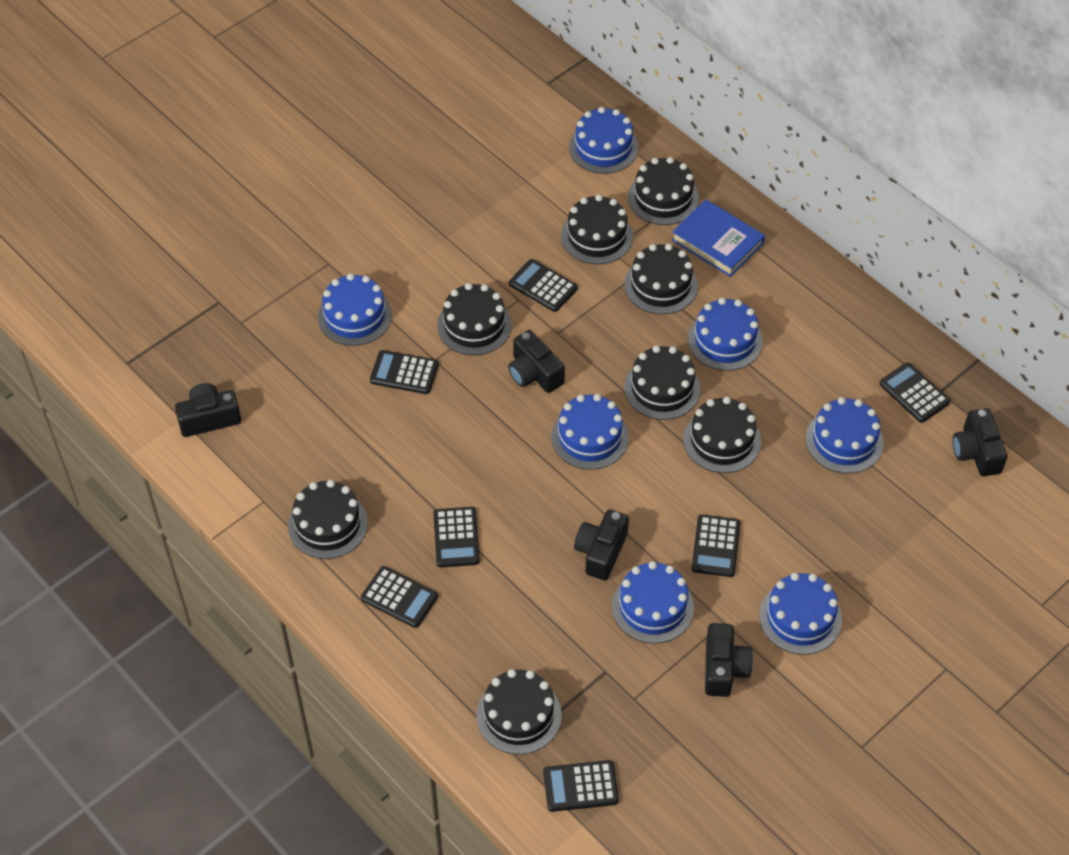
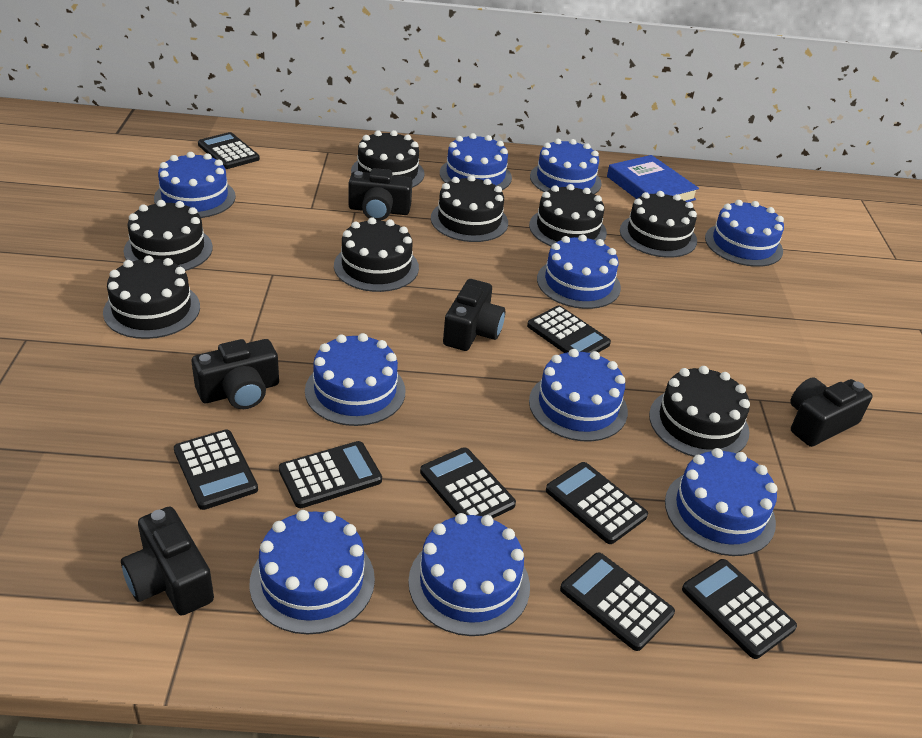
black calculator: [361,566,438,628] [370,350,439,394] [433,507,480,567] [509,259,577,312] [543,760,619,812] [691,514,740,577] [880,362,950,423] = 7 -> [174,430,258,510] [198,132,260,169] [279,441,382,508] [420,447,516,518] [527,306,611,353] [546,462,648,544] [560,552,675,651] [682,559,797,659] = 8
blue cake: [318,274,392,346] [551,394,629,470] [569,107,638,174] [612,561,694,644] [688,298,763,371] [759,573,842,655] [806,397,884,473] = 7 -> [154,152,236,218] [249,510,375,634] [305,333,406,426] [408,513,530,636] [440,133,512,190] [529,349,628,441] [530,139,602,194] [537,235,621,309] [665,448,777,556] [705,200,784,267] = 10

